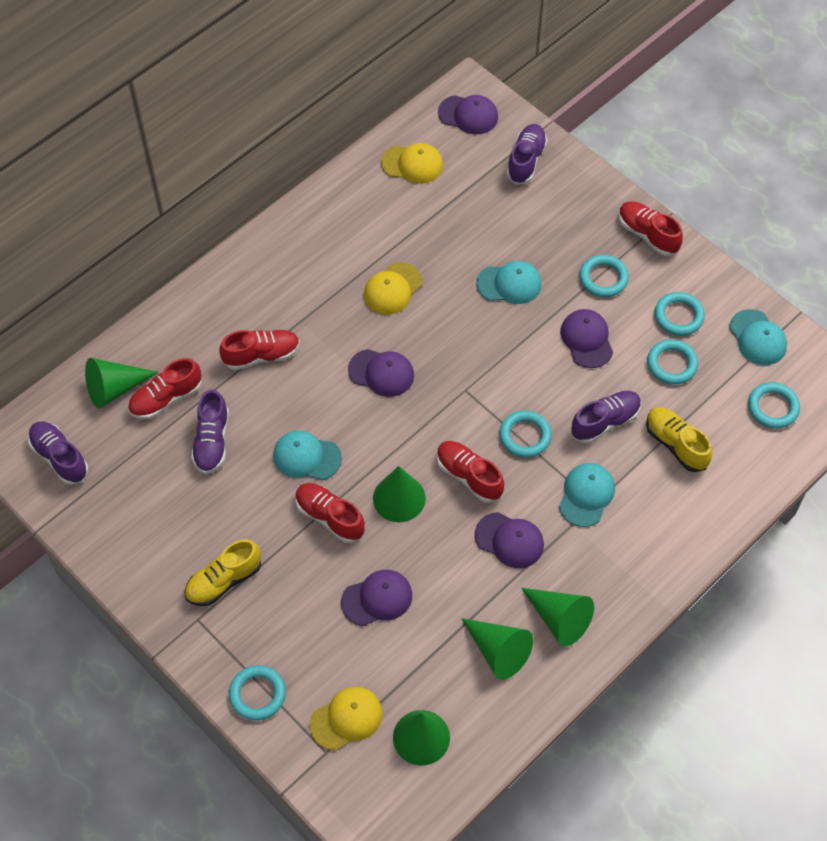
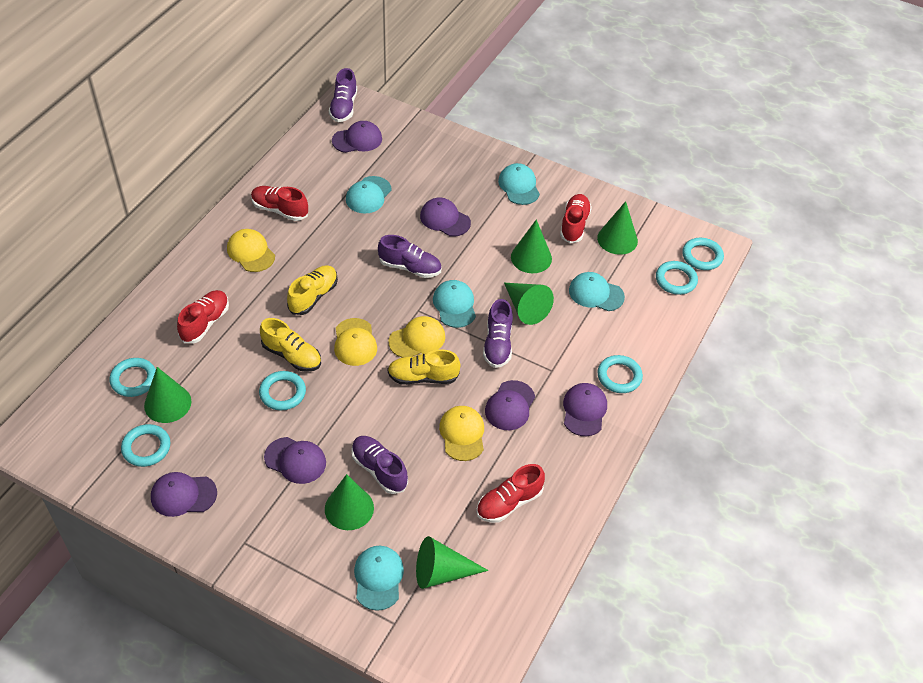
green cone: [85,358,158,409] [373,466,426,522] [393,710,450,766] [461,618,533,679] [521,588,594,646] = 5 -> [144,367,191,423] [325,474,374,530] [416,536,488,589] [504,283,554,325] [511,219,552,273] [597,201,638,255] = 6
purple cap: [341,570,412,626] [348,349,414,397] [438,95,498,134] [475,512,544,568] [560,309,613,368] = 5 -> [151,472,217,517] [264,437,326,484] [332,121,382,153] [420,198,471,237] [485,380,535,430] [563,383,607,436] = 6
red shoe: [128,358,202,419] [219,330,300,370] [295,483,365,543] [437,441,504,503] [619,201,683,256] = 5 -> [177,290,229,343] [251,186,308,221] [476,464,545,523] [560,194,592,243] = 4
turquoise cap: [273,430,342,480] [476,261,542,304] [559,463,615,527] [729,309,787,365] = 4 -> [346,176,392,214] [354,546,404,611] [433,280,476,328] [498,163,540,205] [569,272,625,311] = 5
yellow cap: [310,687,383,750] [364,262,422,315] [381,143,443,184] = 3 -> [227,229,275,272] [334,318,377,366] [389,316,445,357] [439,406,484,461] = 4
yellow shoe: [184,539,261,606] [646,407,712,472] = 2 -> [260,318,321,372] [287,265,338,315] [387,349,461,385] = 3

